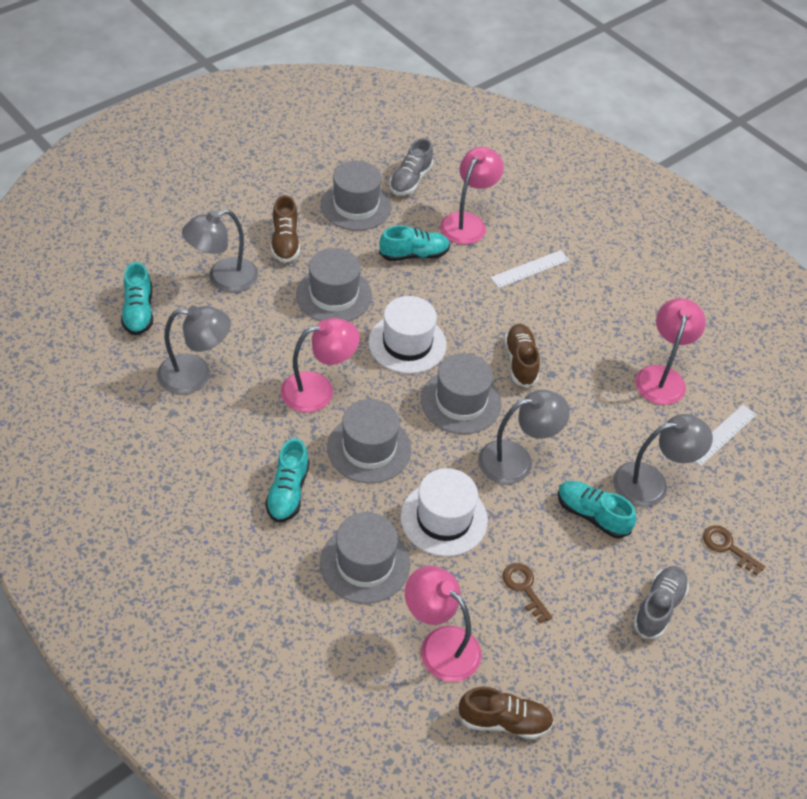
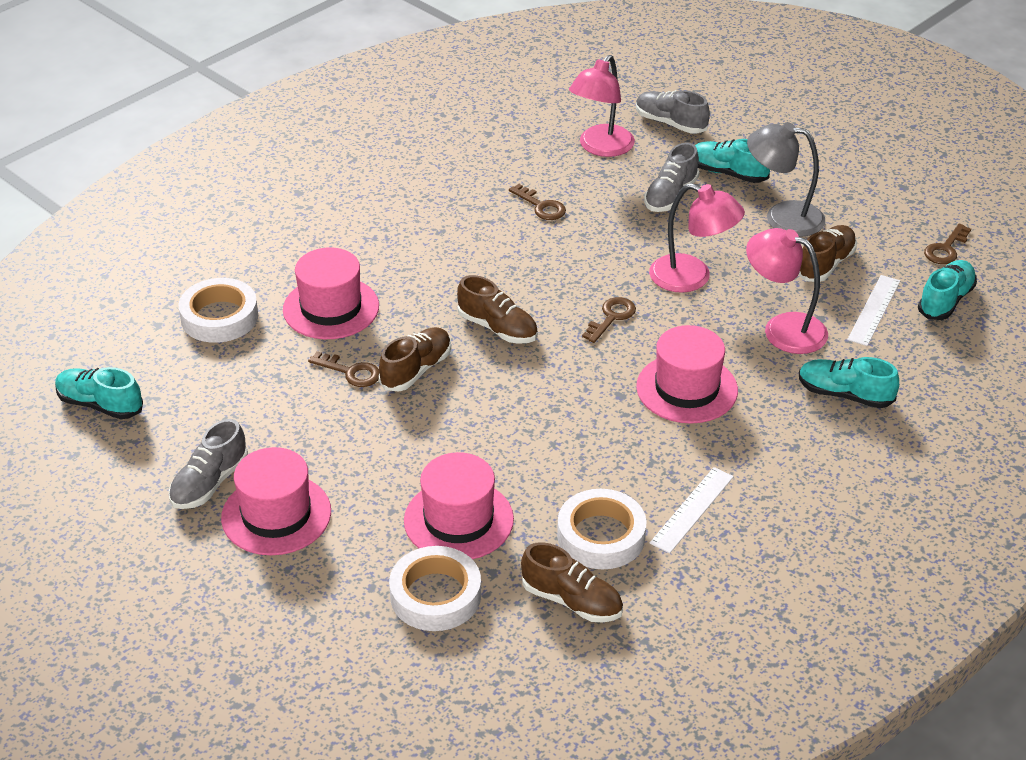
brown key: [503,563,553,623] [703,526,765,575] = 2 -> [308,351,379,387] [509,184,566,220] [582,297,636,343] [924,224,971,264] = 4
brown shoe: [271,195,300,263] [457,687,554,739] [504,324,540,388] = 3 -> [379,327,451,391] [457,275,538,344] [521,542,623,622] [798,225,857,282] = 4
grey hat: [296,248,372,322] [320,512,410,604] [321,161,392,231] [327,399,411,483] [421,353,501,434] = 5 -> none = 0
grey lamp: [157,306,231,394] [182,209,258,293] [478,390,570,484] [613,414,713,507] = 4 -> [747,122,825,237] = 1
grey shoe: [389,138,433,195] [633,566,689,639] = 2 -> [169,419,248,509] [636,90,710,134] [644,142,699,212] = 3
pink hat: none = 0 -> [221,447,331,555] [283,247,379,339] [404,452,514,559] [636,325,738,423] = 4
pink lamp: [281,318,360,413] [405,566,482,682] [440,147,504,245] [635,298,706,405] = 4 -> [569,55,635,157] [649,183,745,293] [746,228,828,354] = 3
white hat: [368,296,447,374] [401,468,488,557] = 2 -> none = 0
white tape: none = 0 -> [178,278,258,343] [389,546,481,631] [557,489,646,569] = 3

